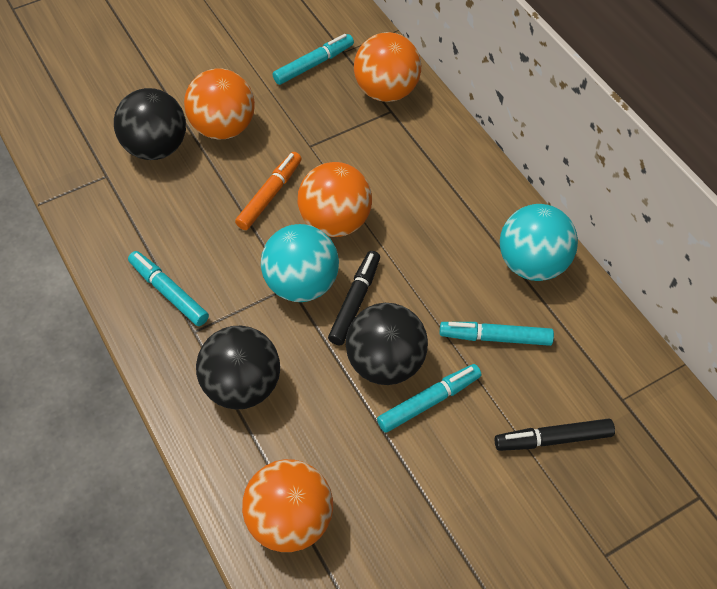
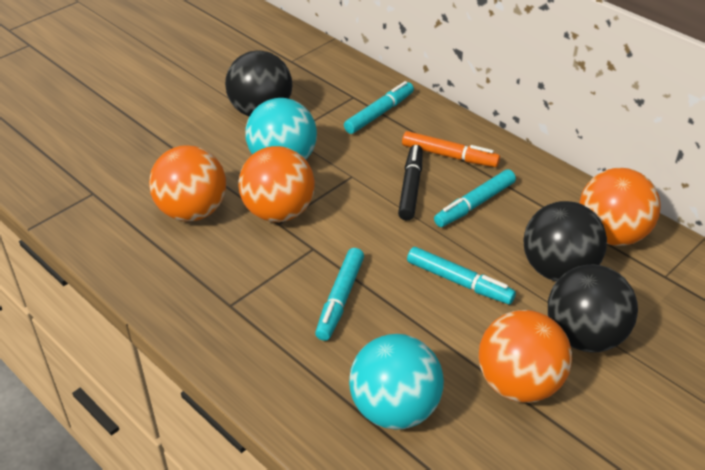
black marker: [328,251,380,345] [495,418,615,451] = 2 -> [398,145,423,220] = 1

